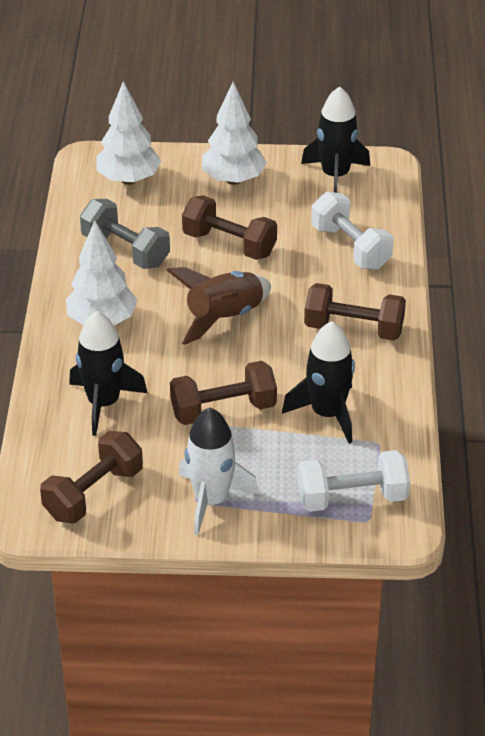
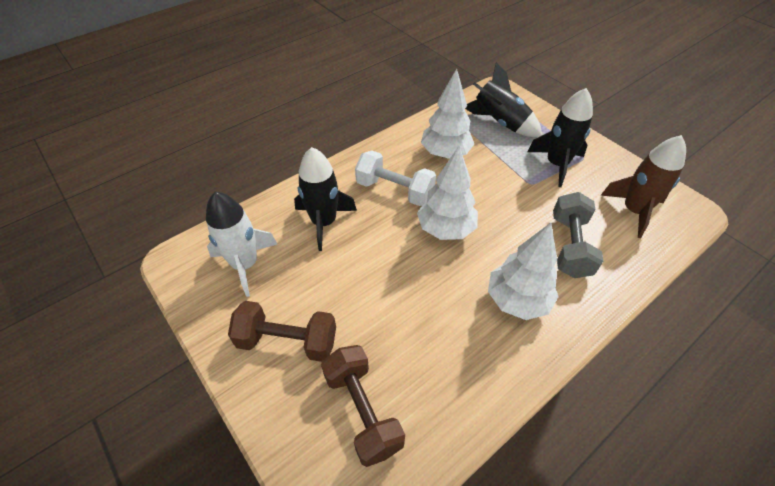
brown dumbbell: [40,431,143,524] [170,361,277,425] [182,195,277,260] [304,283,406,341] = 4 -> [228,301,336,362] [321,345,405,467] = 2
white dumbbell: [298,450,410,512] [311,192,393,270] = 2 -> [355,150,436,206] = 1

